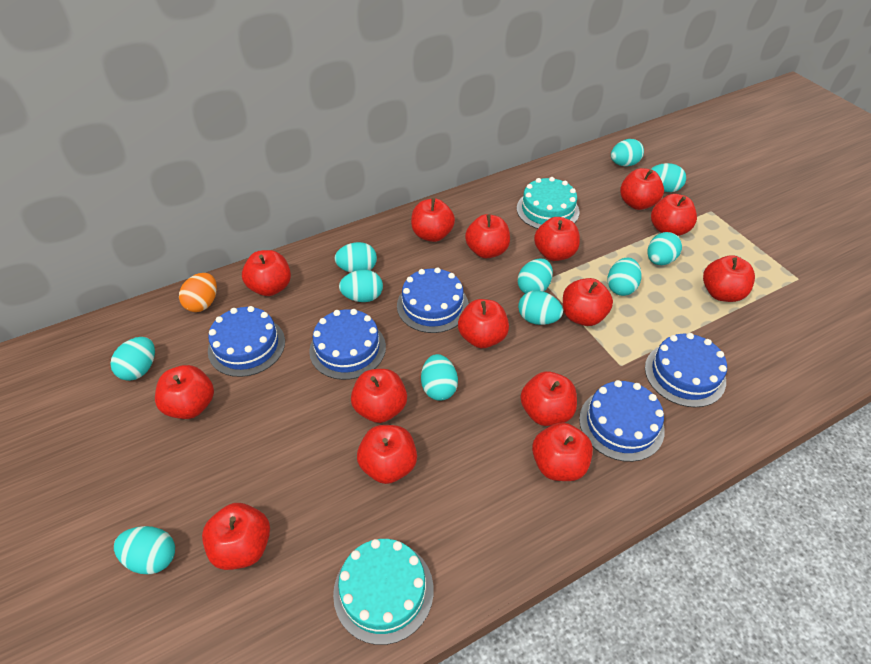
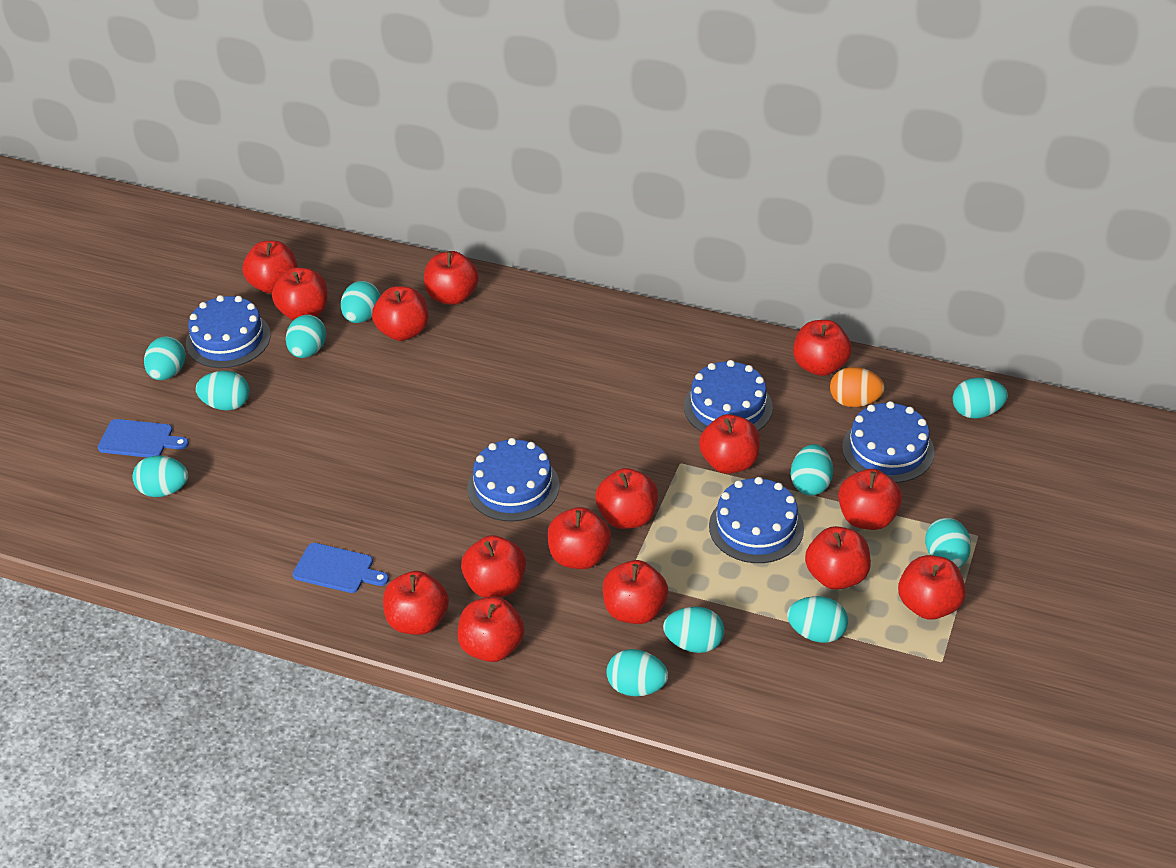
blue cutting board: none = 0 -> [98,419,189,457] [293,543,389,593] = 2
turquoise cake: [333,539,434,645] [517,177,580,229] = 2 -> none = 0

